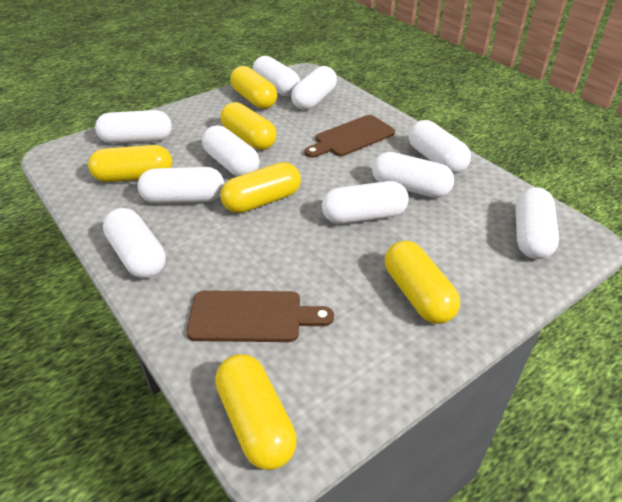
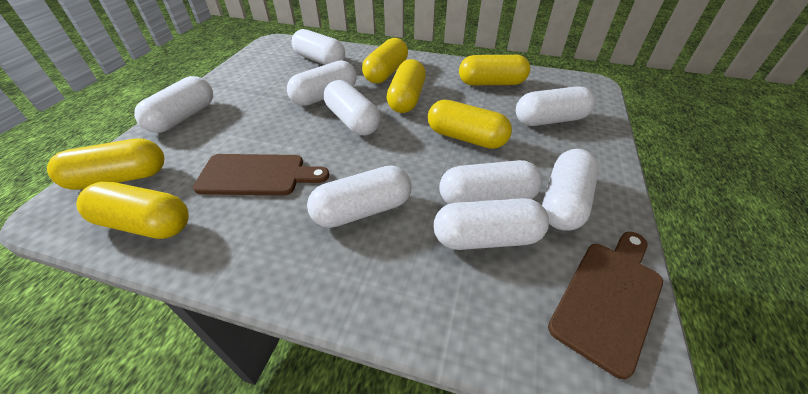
white capsule: [95,110,172,144] [103,208,166,278] [137,167,224,204] [202,125,260,177] [253,56,300,97] [291,66,337,110] [322,181,409,224] [372,152,454,198] [409,120,471,174] [515,187,559,259] = 10 -> [134,76,213,133] [287,60,357,106] [292,29,345,65] [307,165,412,228] [324,80,380,136] [434,198,549,250] [439,160,542,204] [516,86,595,126] [542,149,599,231] = 9

